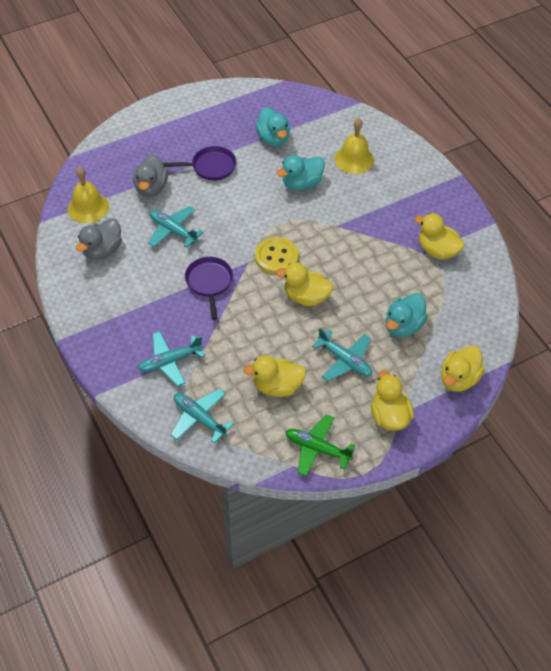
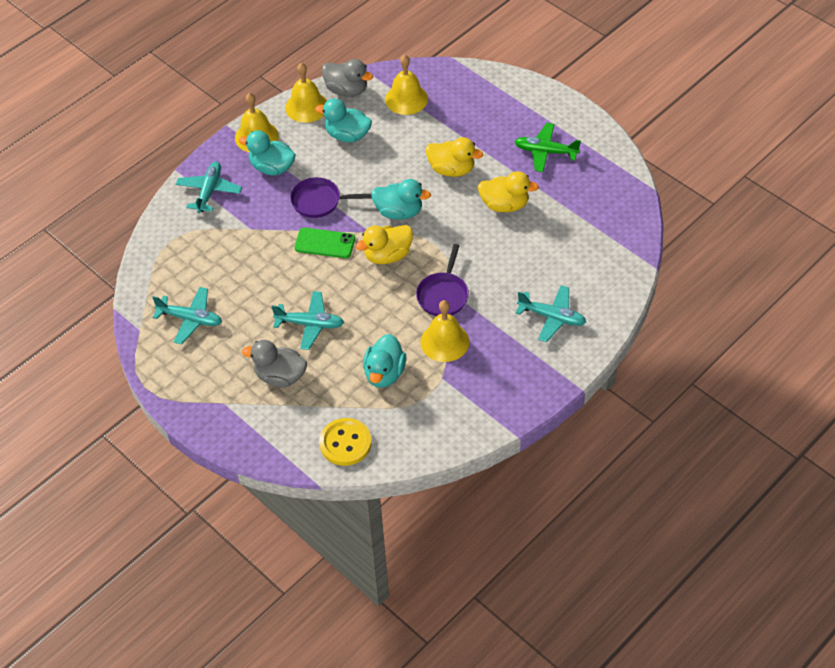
green phone: none = 0 -> [295,228,355,258] = 1
turquoise duck: [255,107,290,147] [277,155,325,190] [386,293,428,337] = 3 -> [239,130,296,175] [315,99,372,142] [363,334,406,388] [371,179,431,220] = 4
yellow bell: [68,167,109,223] [335,118,374,174] = 2 -> [235,93,279,153] [285,63,327,123] [385,55,428,115] [421,300,469,362] = 4
yellow duck: [243,355,306,397] [276,263,333,306] [371,370,414,431] [414,213,465,259] [441,345,485,392] = 5 -> [356,225,413,264] [426,137,483,177] [478,171,539,212] = 3

